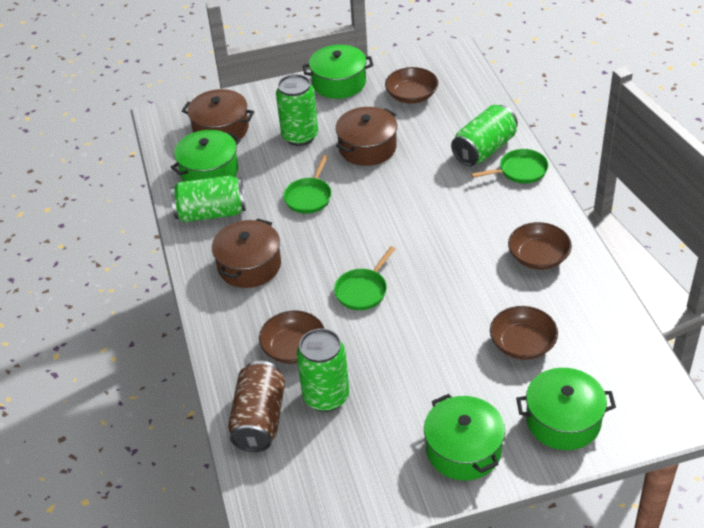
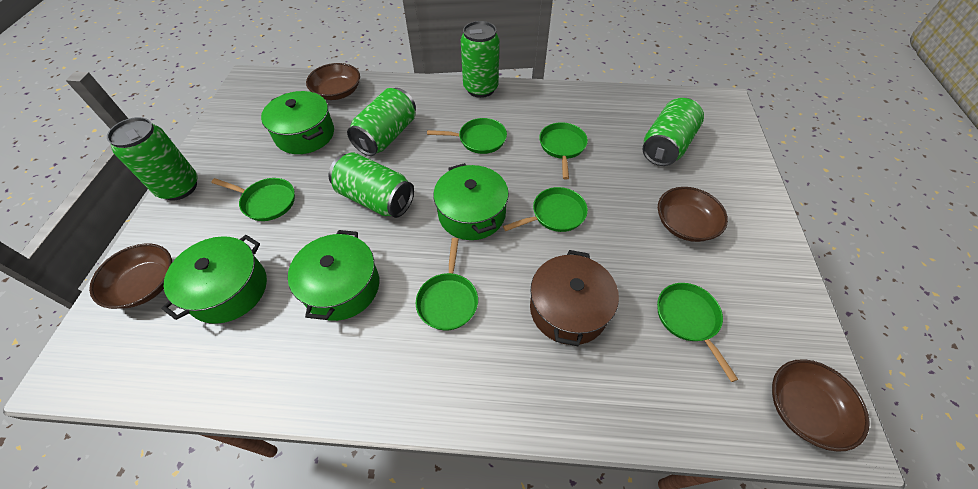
brown can: [228,361,285,452] = 1 -> none = 0
brown pot: [182,89,254,142] [212,218,281,288] [336,107,397,166] = 3 -> [530,250,619,346] = 1
green can: [171,176,246,222] [276,74,318,146] [297,328,349,412] [451,105,518,166] = 4 -> [107,117,198,200] [329,152,414,218] [347,88,416,156] [461,21,499,98] [643,98,704,166] = 5
green pan: [283,155,332,214] [334,246,395,310] [471,149,548,184] = 3 -> [211,178,295,221] [416,238,478,330] [427,118,507,154] [503,187,588,232] [539,122,588,180] [657,283,738,382] = 6

